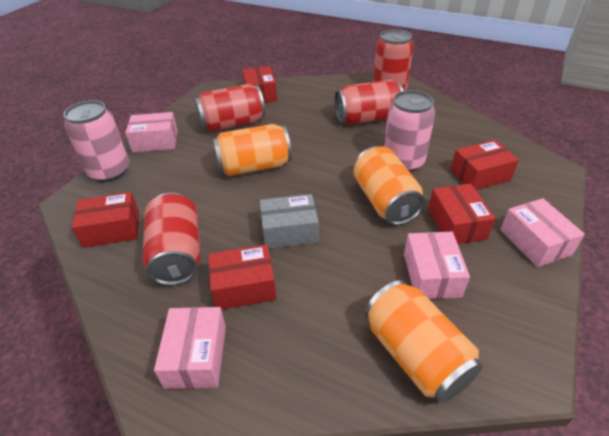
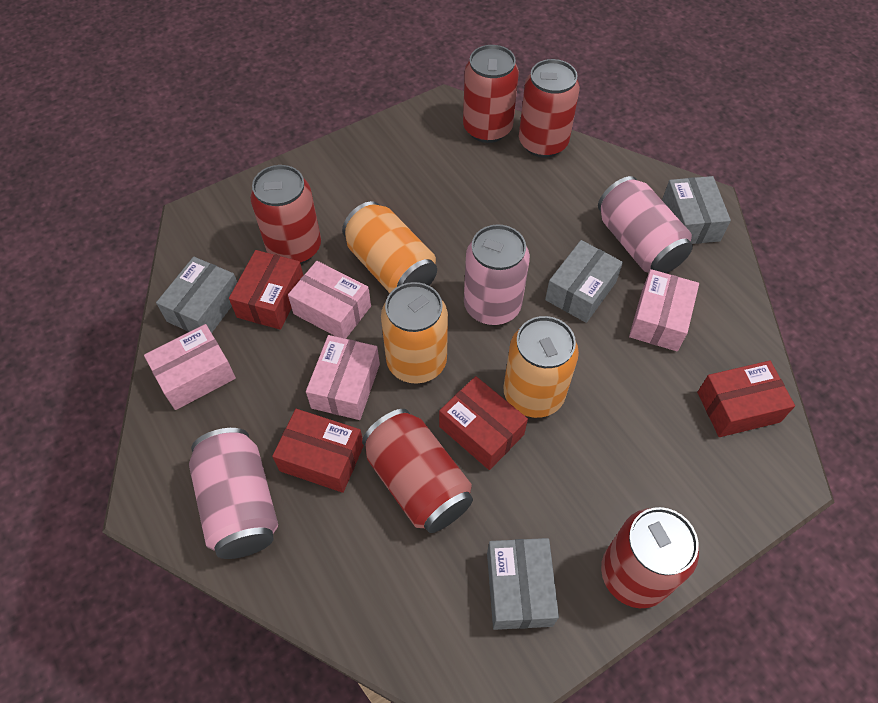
grey box: [260,194,319,249] = 1 -> [156,257,237,333] [487,538,559,630] [545,240,623,323] [662,176,731,244] = 4
pink can: [64,100,129,182] [384,90,435,172] = 2 -> [189,428,278,559] [464,225,530,325] [598,176,693,273] = 3
red box: [71,192,139,248] [208,244,277,310] [243,66,277,103] [428,184,496,244] [451,140,519,190] = 5 -> [229,250,303,330] [272,409,364,493] [439,376,528,470] [697,361,795,437] = 4
red can: [143,193,201,286] [195,84,265,132] [335,80,404,125] [373,29,414,91] = 4 -> [250,165,321,264] [362,409,473,533] [463,45,519,143] [519,59,580,158] [601,507,699,608] = 5

